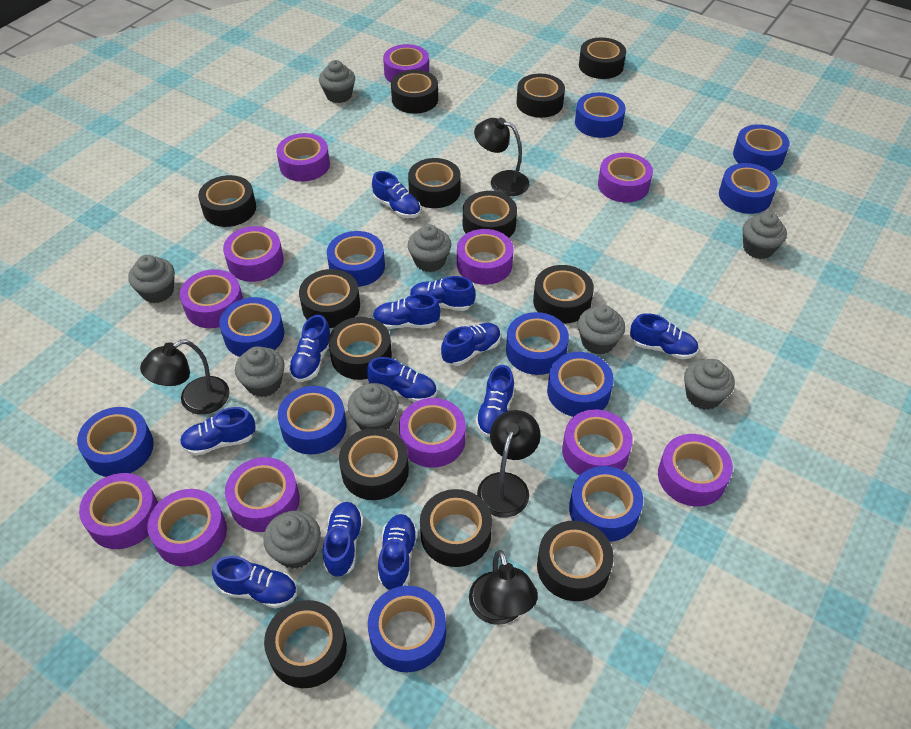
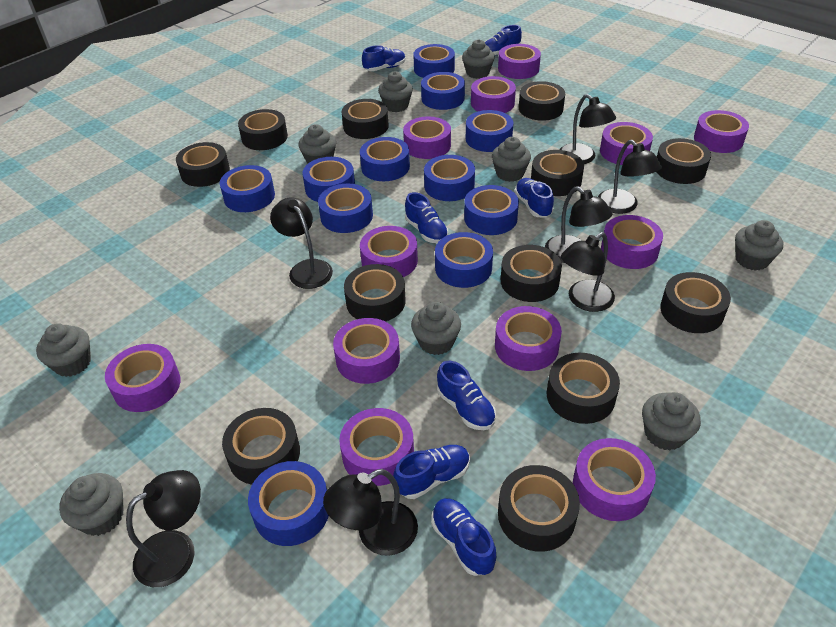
black lamp: [140,340,230,414] [469,550,538,625] [474,117,529,196] [477,410,541,518] = 4 -> [126,470,201,587] [270,197,333,289] [323,469,418,556] [545,186,612,263] [559,94,616,164] [561,232,615,312] [598,140,662,214] = 7
black tape: [198,175,256,227] [264,600,347,688] [299,269,360,328] [328,317,392,380] [339,428,409,500] [391,70,438,114] [408,158,461,208] [420,489,492,567] [463,191,517,238] [517,74,565,118] [533,265,594,323] [537,521,614,601] [579,37,626,79] = 13 -> [176,142,230,187] [222,408,300,485] [238,109,288,150] [342,99,389,139] [344,264,405,322] [498,465,580,552] [501,245,562,302] [519,81,565,121] [531,150,584,196] [547,353,620,424] [657,138,711,184] [660,272,731,333] = 12
blue shoe: [180,407,256,456] [212,556,297,609] [289,315,330,382] [323,502,364,577] [367,357,437,402] [372,171,421,218] [373,294,440,329] [378,514,418,590] [410,276,476,311] [441,323,501,366] [476,365,515,437] [630,313,698,359] = 12 -> [362,45,406,71] [393,445,470,499] [405,192,448,243] [431,498,496,576] [437,361,496,430] [485,25,522,56] [514,178,554,218] = 7

